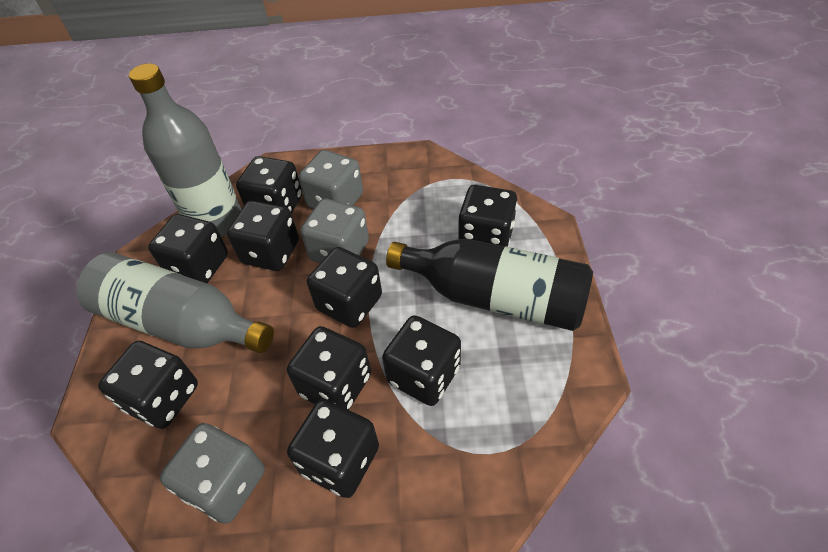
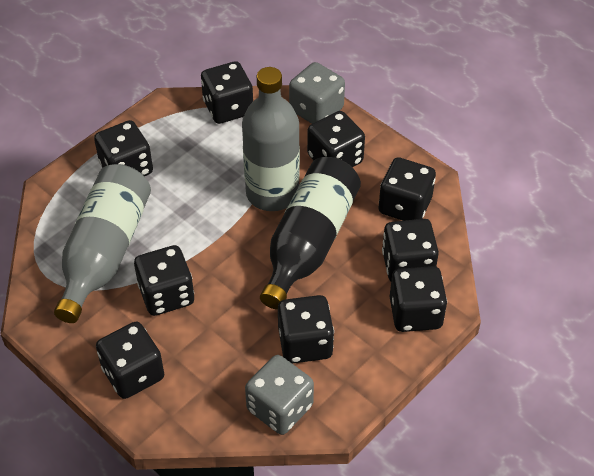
grey dice: [160,423,265,524] [299,150,363,209] [300,199,369,263] = 3 -> [245,355,314,435] [289,62,345,124] = 2

